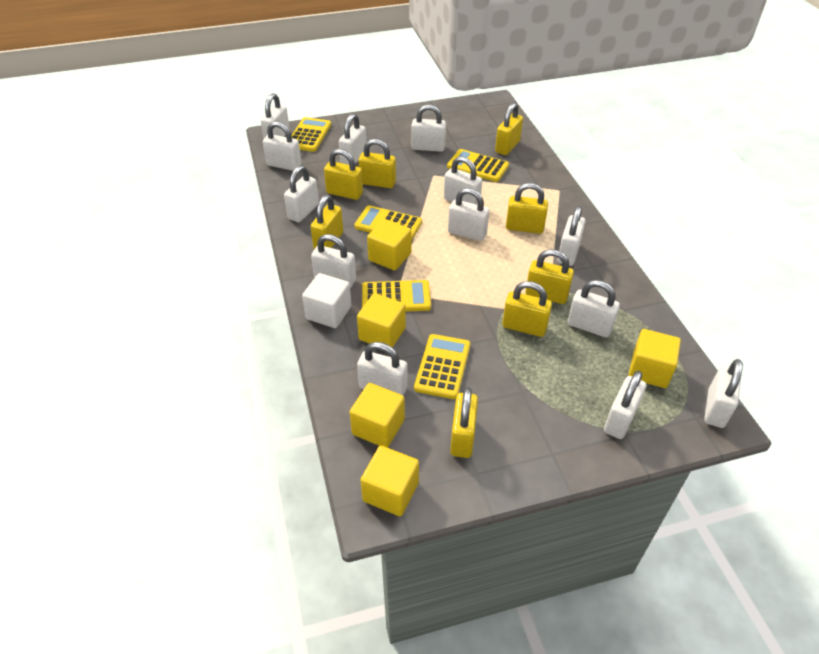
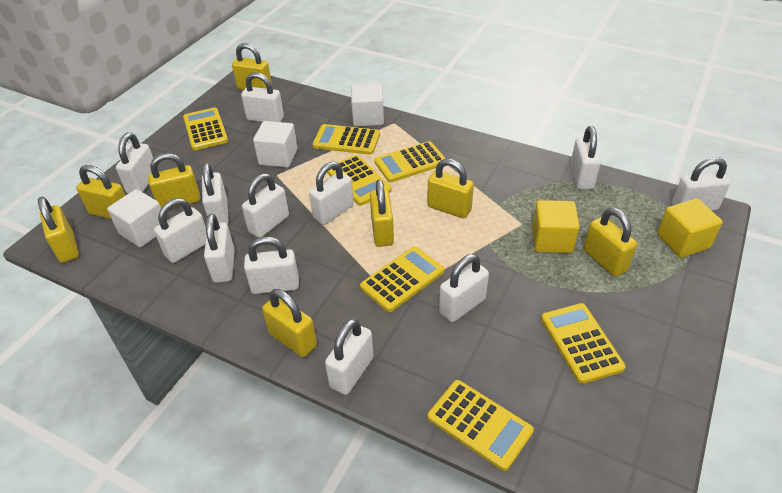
white cube: [302,273,351,328] = 1 -> [107,189,161,247] [253,121,298,168] [351,83,384,127] = 3
white padlock: [261,93,290,138] [263,122,302,171] [284,165,319,222] [311,234,356,288] [339,113,366,165] [357,342,408,396] [411,104,446,152] [444,156,482,205] [448,188,489,241] [557,206,585,266] [568,280,620,338] [604,371,646,439] [704,359,743,428] = 13 -> [116,133,153,194] [154,198,207,263] [202,163,229,225] [204,213,235,283] [241,72,284,122] [242,173,289,238] [244,237,299,294] [309,162,354,225] [325,318,374,395] [439,254,489,322] [570,126,601,190] [672,157,730,211] = 12
yellow calculator: [291,117,331,152] [354,205,422,241] [362,280,431,312] [414,334,470,399] [447,149,509,182] = 5 -> [183,108,228,150] [312,124,380,155] [327,155,392,206] [360,246,444,312] [374,141,446,182] [428,380,534,471] [541,303,626,384] = 7
yellow cube: [350,383,405,448] [357,293,406,348] [361,446,419,516] [367,219,411,271] [629,329,681,388] = 5 -> [532,200,579,253] [657,198,723,258] = 2

